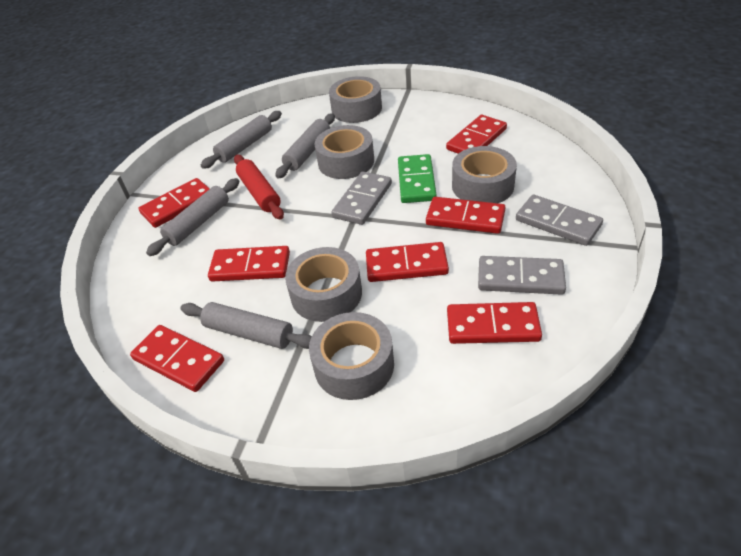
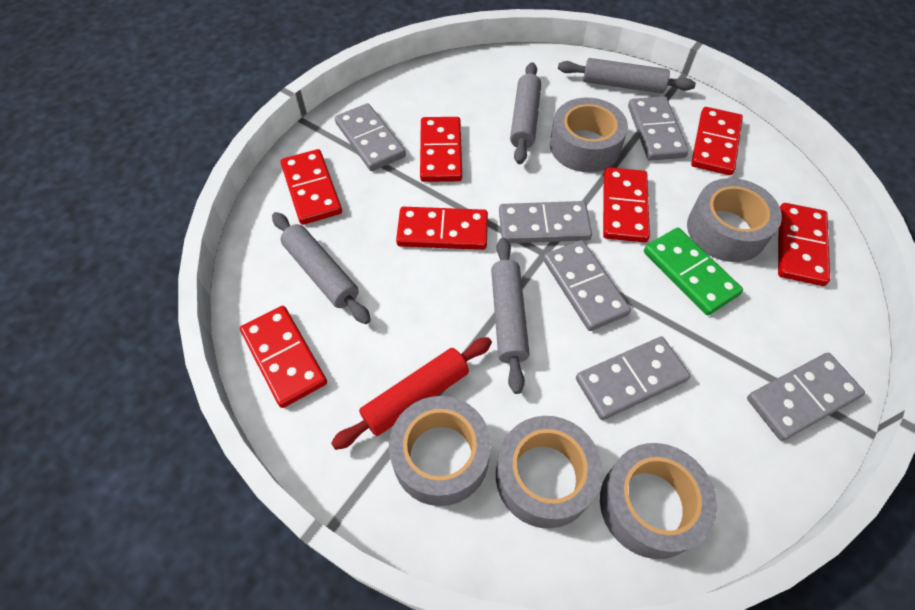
grey domino: [331,172,392,225] [478,256,566,295] [516,195,603,246] = 3 -> [335,103,406,171] [499,201,592,243] [543,240,631,331] [576,336,690,420] [628,96,689,161] [747,353,865,441] = 6

